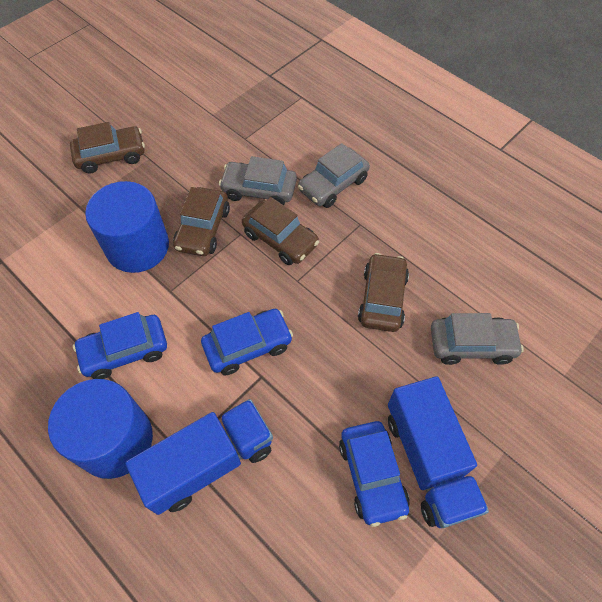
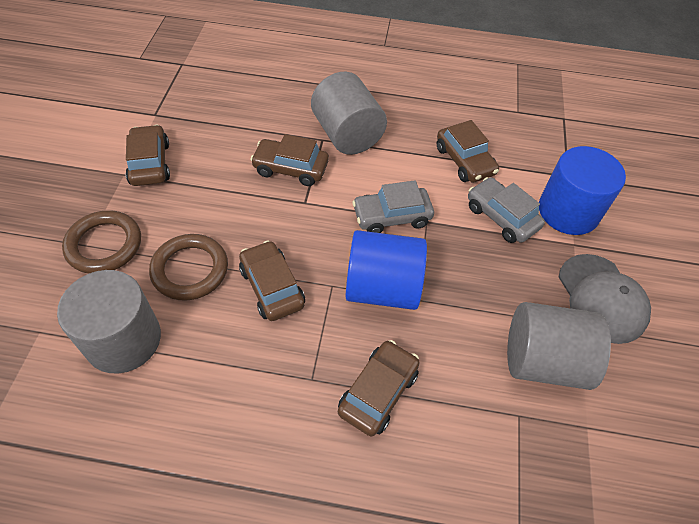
blue car: [73,312,167,379] [201,309,293,376] [339,421,410,527] = 3 -> none = 0
blue truck: [125,399,273,515] [388,376,489,528] = 2 -> none = 0
brown car: [70,122,145,174] [173,187,230,256] [242,197,319,265] [358,253,409,332] = 4 -> [126,125,170,186] [239,240,305,321] [250,134,329,186] [338,340,420,437] [437,120,499,183] = 5
brown ring: none = 0 -> [62,210,141,274] [149,234,228,301] = 2
grey cap: none = 0 -> [559,254,651,344] = 1
grey car: [219,156,297,205] [298,143,370,208] [431,313,524,365] = 3 -> [352,180,434,233] [468,177,545,243] = 2
grey cylinder: none = 0 -> [57,270,161,374] [311,72,387,155] [507,302,611,390] = 3

